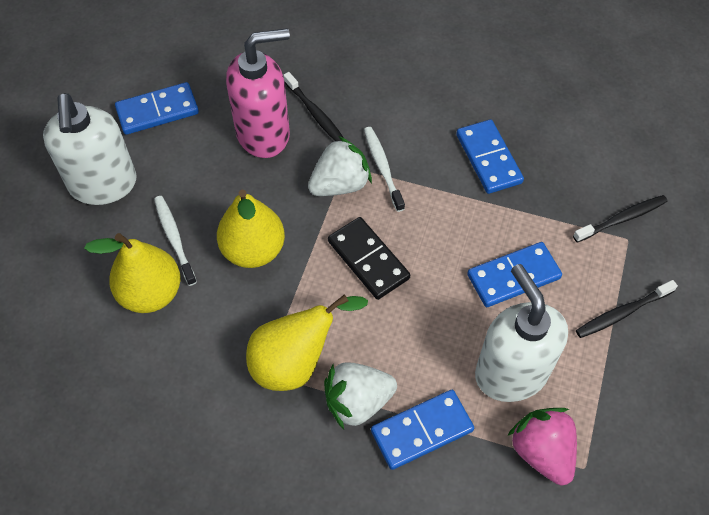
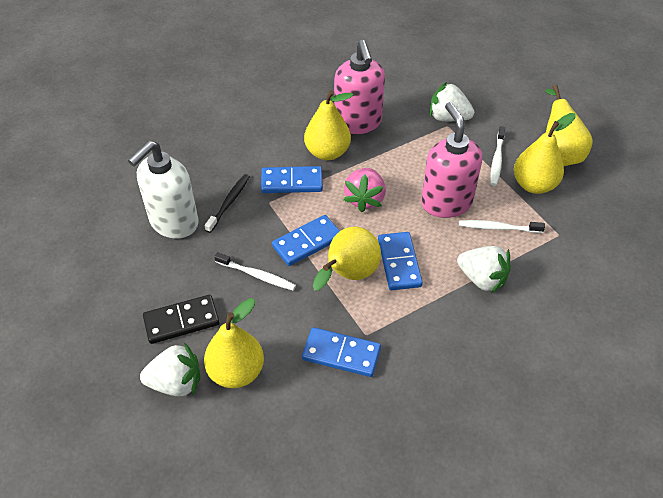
black toothbrush: [283,72,344,141] [573,195,668,242] [576,280,678,338] = 3 -> [204,174,250,233] = 1
pink soap dispenser: [226,28,290,158] = 1 -> [334,40,385,134] [421,102,482,218] = 2
white soap dispenser: [43,93,137,205] [475,264,568,402] = 2 -> [128,141,199,239] = 1
white strawberry: [308,136,372,196] [324,363,397,429] = 2 -> [140,342,200,396] [430,82,474,121] [457,246,511,294] = 3
white toothbrush: [154,196,197,286] [364,127,405,212] = 2 -> [214,252,296,291] [459,220,545,233] [491,126,505,186] = 3
yellow pear: [84,233,181,313] [217,190,285,268] [246,294,368,391] = 3 -> [204,298,264,388] [304,90,353,160] [313,227,381,291] [514,113,576,194] [545,85,593,166] = 5

